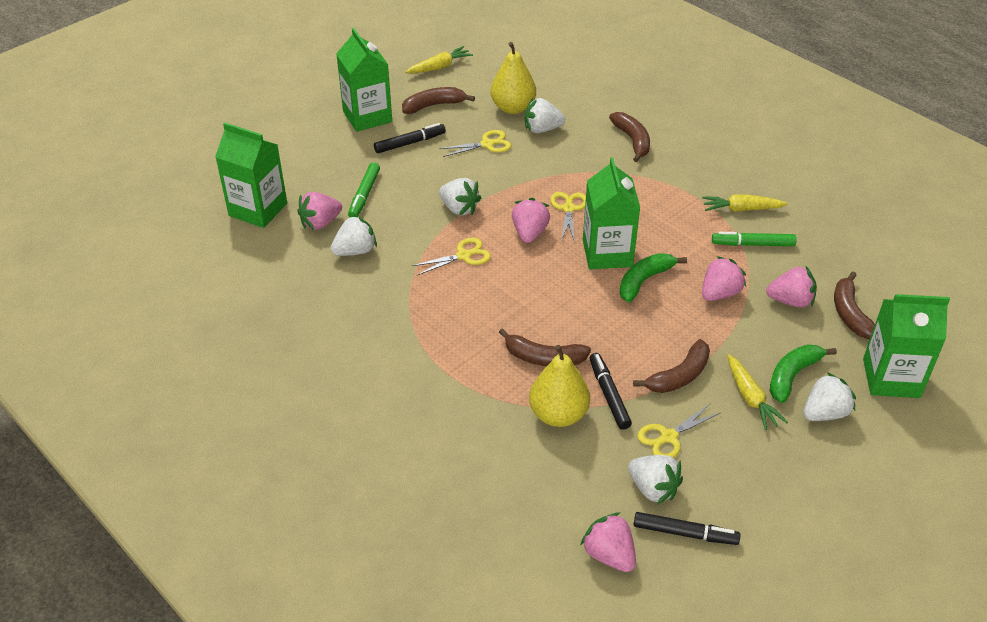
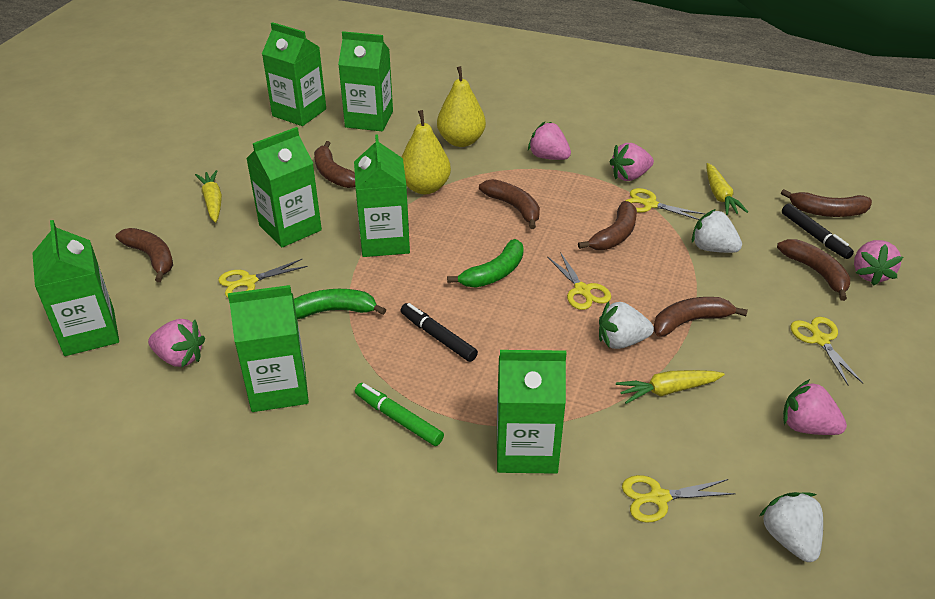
black marker: [374,123,446,153] [589,353,632,430] [634,512,740,545] = 3 -> [400,303,478,362] [782,203,854,259] = 2
brown banana: [402,87,475,114] [499,328,591,366] [609,112,650,162] [633,339,710,393] [834,272,875,339] = 5 -> [116,228,173,282] [314,141,356,188] [479,179,540,229] [578,201,637,250] [654,297,748,337] [777,239,850,301] [781,189,872,217] = 7
green carton: [215,122,287,228] [336,28,392,132] [583,158,640,269] [863,294,950,398] = 4 -> [32,220,119,356] [228,285,309,412] [246,127,322,247] [262,22,326,126] [338,31,393,131] [354,134,410,257] [497,350,567,474] = 7
green marker: [348,162,380,217] [712,232,797,246] = 2 -> [355,383,444,446] = 1
white strawberry: [331,215,377,256] [439,178,481,215] [525,98,565,133] [628,455,683,505] [803,372,856,421] = 5 -> [599,301,654,349] [692,209,742,253] [760,492,823,562] = 3
yellow scissors: [412,238,491,275] [439,130,511,157] [550,192,586,243] [637,404,720,458] = 4 -> [218,259,308,297] [547,252,611,310] [622,475,736,523] [625,188,705,220] [790,317,863,385] = 5

